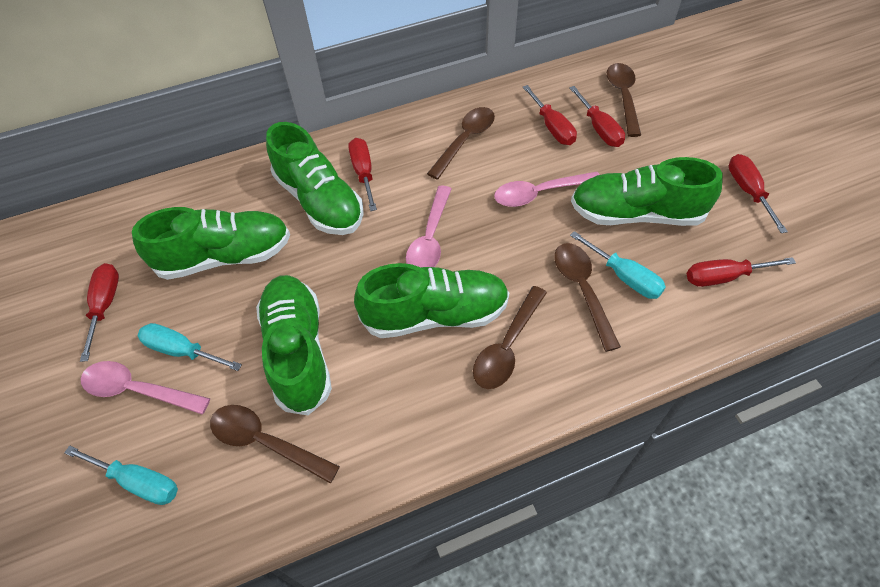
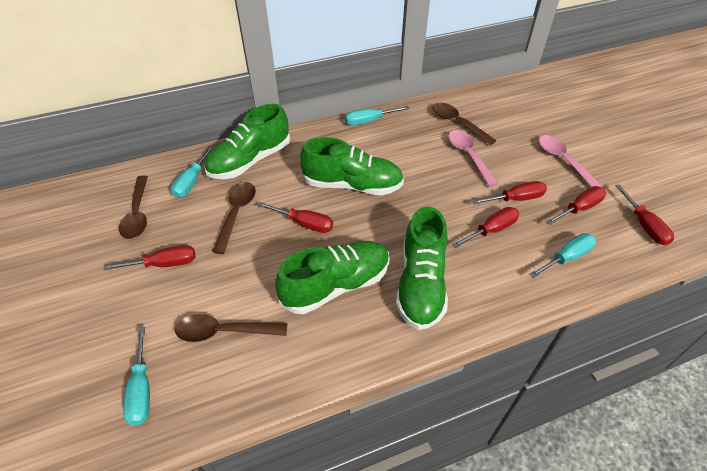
brown spoon: [210,405,340,484] [427,107,495,180] [473,286,547,389] [554,243,621,352] [607,63,641,137] = 5 -> [119,175,148,239] [175,314,287,342] [212,182,256,254] [432,103,497,145] = 4
green shoe: [132,207,290,280] [256,275,332,415] [266,122,364,235] [354,263,509,338] [571,157,723,226] = 5 -> [204,104,290,179] [275,241,390,314] [300,137,404,195] [396,206,448,330] = 4
pink spoon: [81,361,210,415] [406,186,451,267] [494,172,600,207] = 3 -> [448,130,498,187] [539,135,602,187] = 2
turquoise screwdriver: [64,446,178,505] [138,323,242,371] [570,231,666,299] = 3 -> [123,327,150,426] [171,146,214,198] [345,106,409,126] [529,233,596,278] = 4

